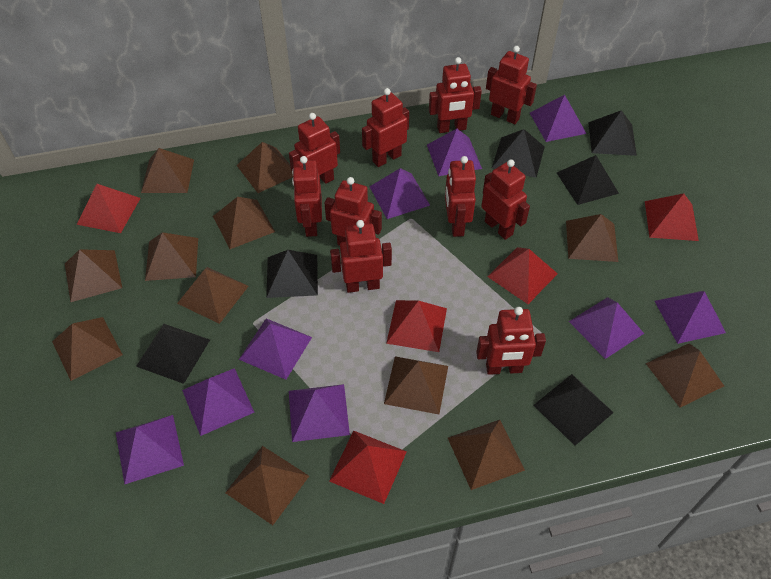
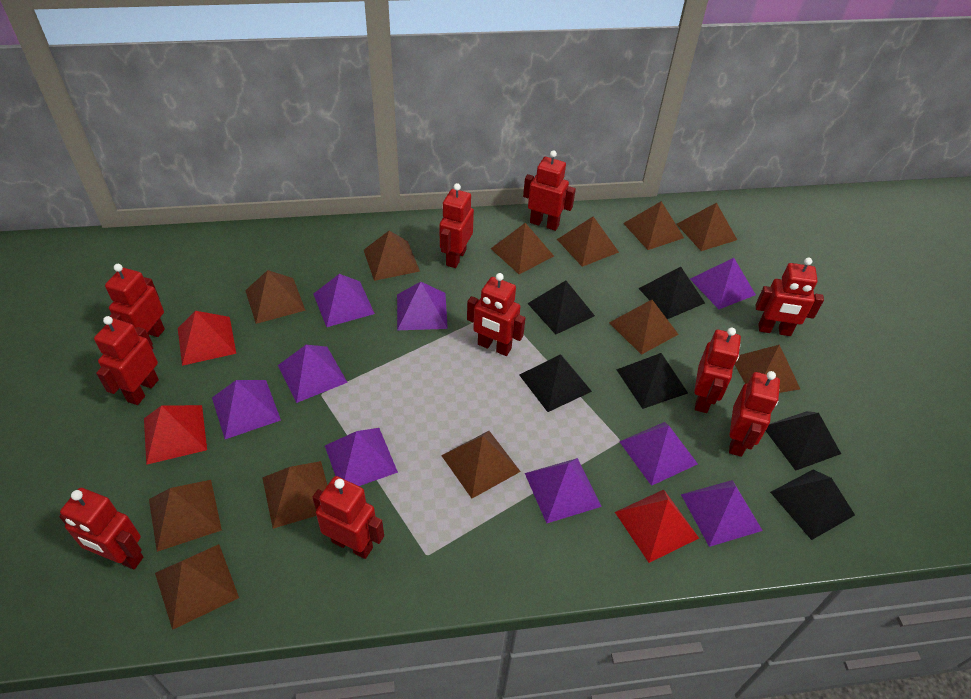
red pyramid: [76,184,141,233] [329,431,407,504] [386,300,447,352] [487,247,558,304] [645,193,699,241] = 5 -> [144,405,207,465] [178,311,236,366] [615,490,699,563] = 3

